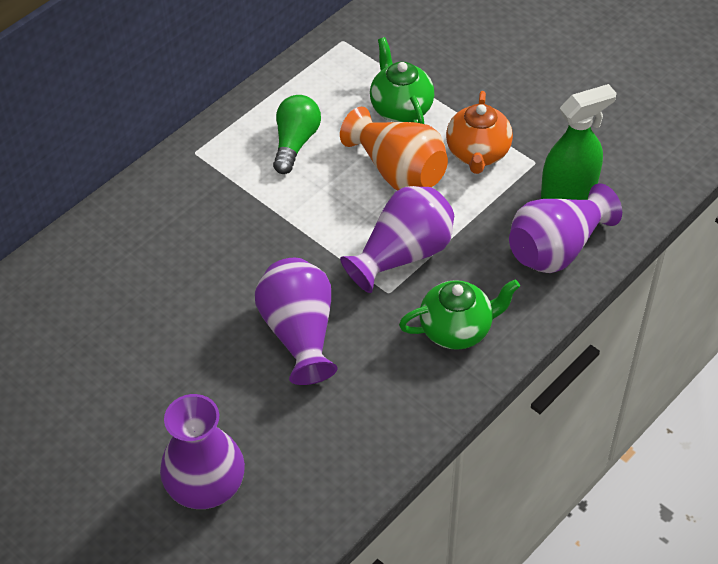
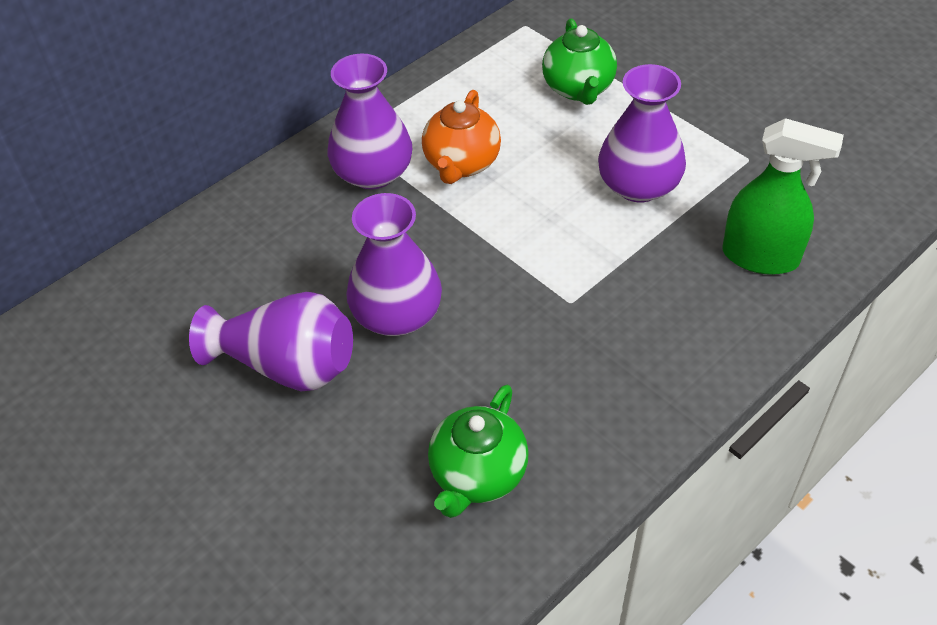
green light bulb: [273,95,321,174] = 1 -> none = 0
orange vase: [340,107,448,191] = 1 -> none = 0

